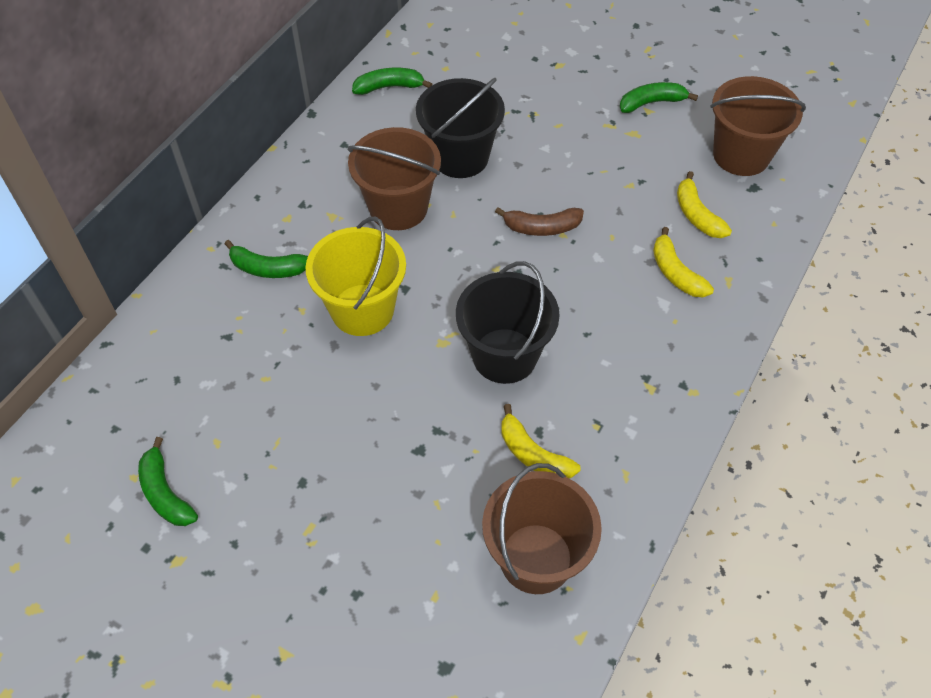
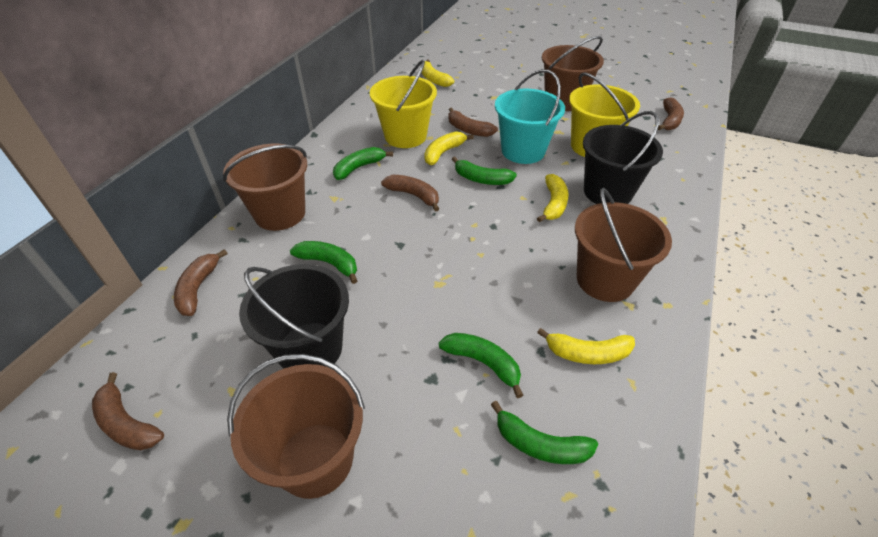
brown banana: [495,207,584,236] = 1 -> [92,372,164,450] [174,249,228,316] [381,175,439,212] [448,108,498,137] [658,97,684,130] = 5
brown bucket: [347,127,441,230] [482,463,602,594] [710,76,806,176] = 3 -> [223,144,307,231] [227,354,365,499] [542,36,604,111] [575,188,672,302] = 4
green banana: [138,437,198,526] [225,240,308,278] [352,68,432,95] [620,82,698,113] = 4 -> [290,241,357,284] [333,147,393,180] [439,333,523,398] [452,157,517,185] [491,401,598,464] = 5
turquoise bucket: none = 0 -> [495,69,565,164] = 1
yellow banana: [501,404,581,478] [653,227,714,297] [677,171,732,238] = 3 -> [421,60,454,87] [424,131,474,165] [537,174,569,222] [537,328,635,364] = 4
yellow bucket: [305,217,406,336] = 1 -> [369,60,437,148] [569,72,640,157] = 2

